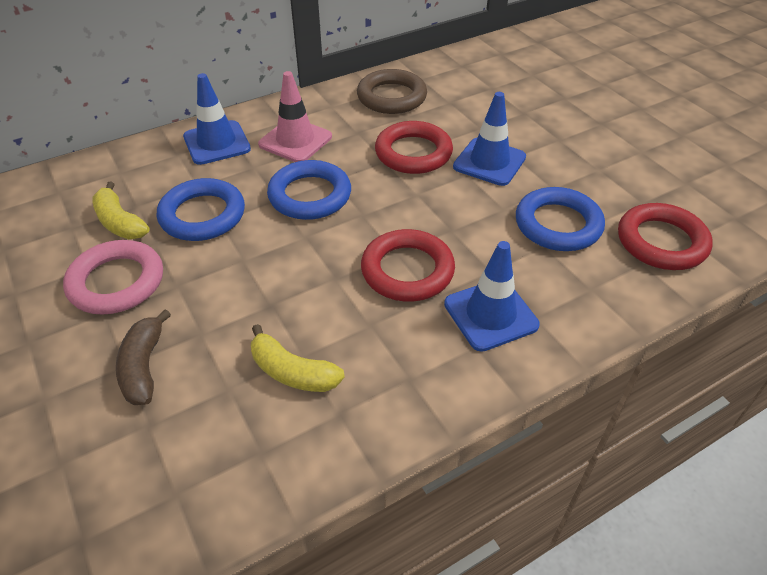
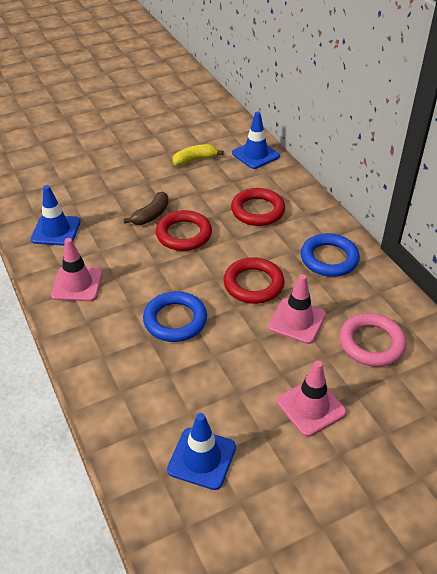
blue ring: [157,178,245,241] [267,160,351,220] [516,187,605,251] = 3 -> [143,291,207,342] [301,233,360,277] = 2
brown ring: [357,69,427,114] = 1 -> none = 0
pink traffic cone: [258,71,332,162] = 1 -> [51,238,103,301] [268,274,326,344] [277,361,346,437] = 3
yellow banana: [92,182,150,239] [251,324,345,392] = 2 -> [172,144,224,166] = 1

